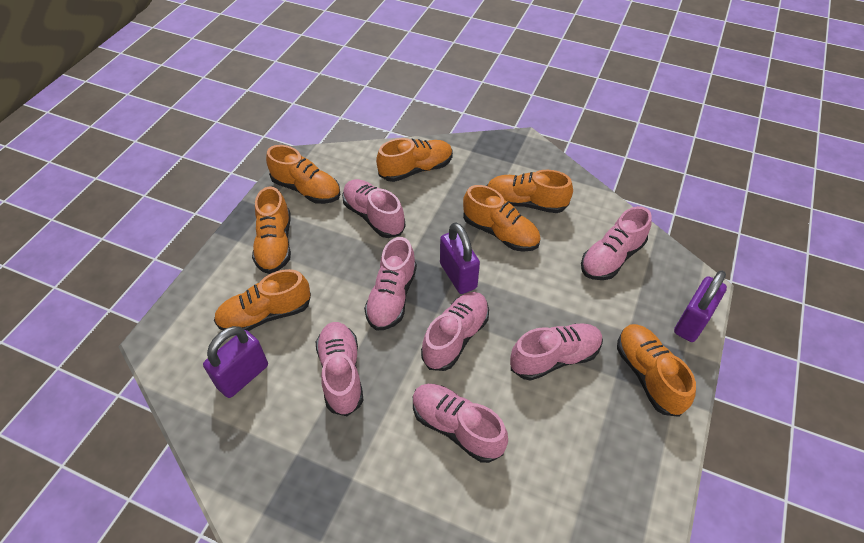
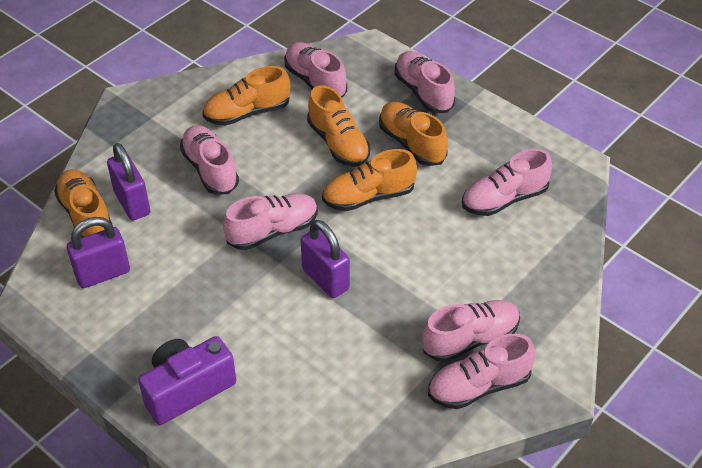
orange shoe: [214,269,311,331] [252,186,291,274] [266,145,340,204] [376,138,453,182] [463,185,540,252] [487,170,573,213] [617,324,696,417] = 7 -> [54,169,112,238] [202,66,290,126] [307,85,370,167] [322,149,417,211] [379,102,448,166] = 5
purple camera: none = 0 -> [138,336,236,425] = 1

